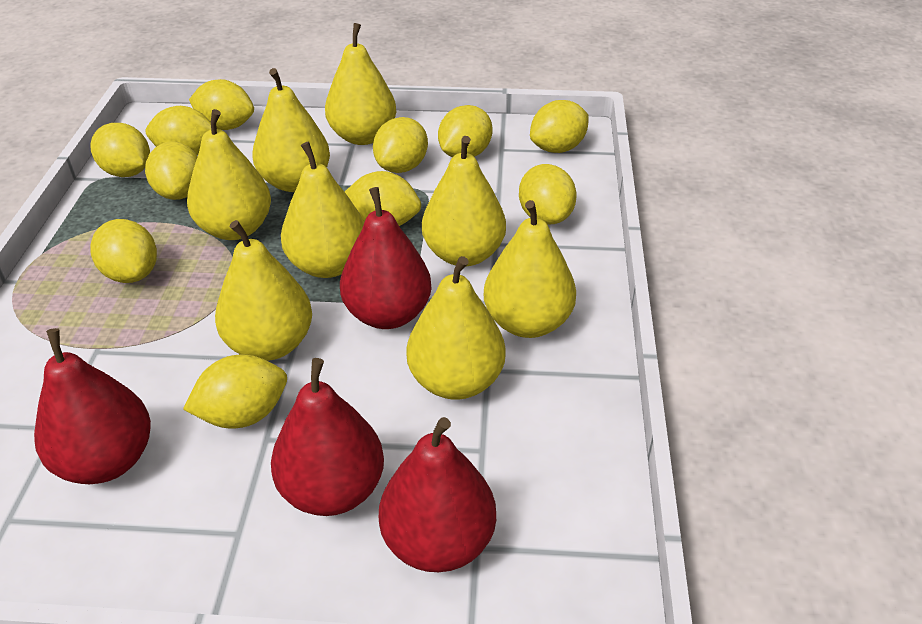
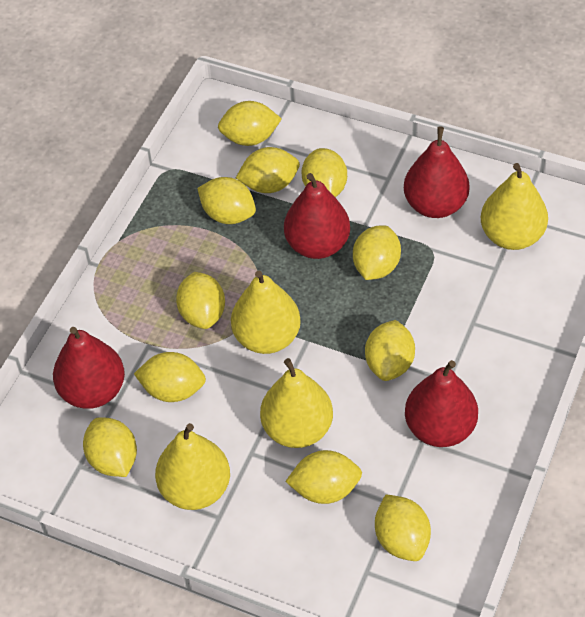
yellow pear: [187,109,271,240] [215,220,312,361] [252,68,330,192] [281,142,364,278] [325,23,396,145] [406,256,506,400] [422,136,506,267] [484,200,576,338] = 8 -> [155,423,230,510] [231,271,301,354] [260,358,333,448] [481,163,548,250] = 4

